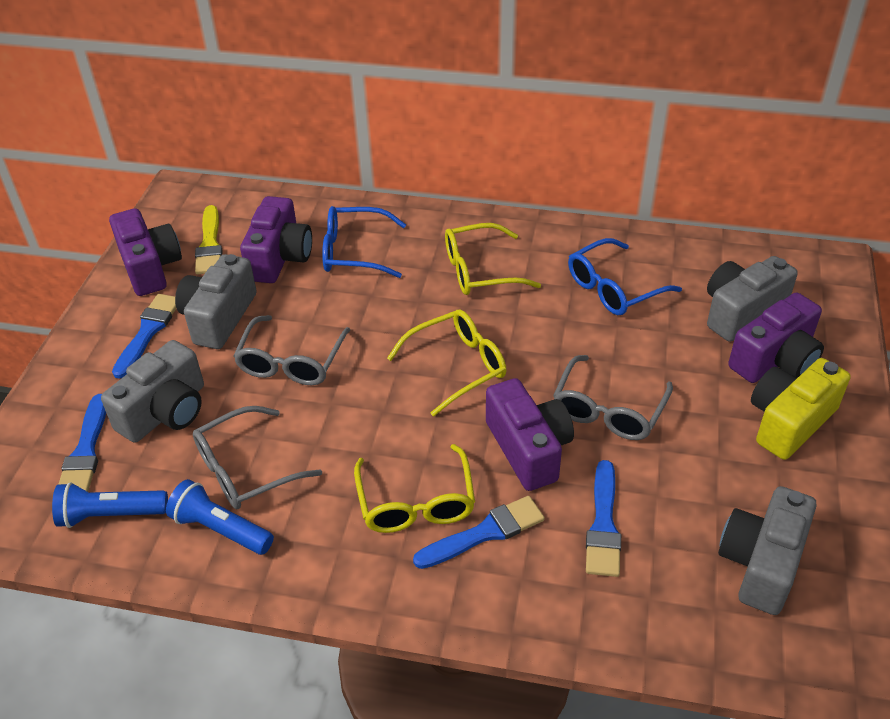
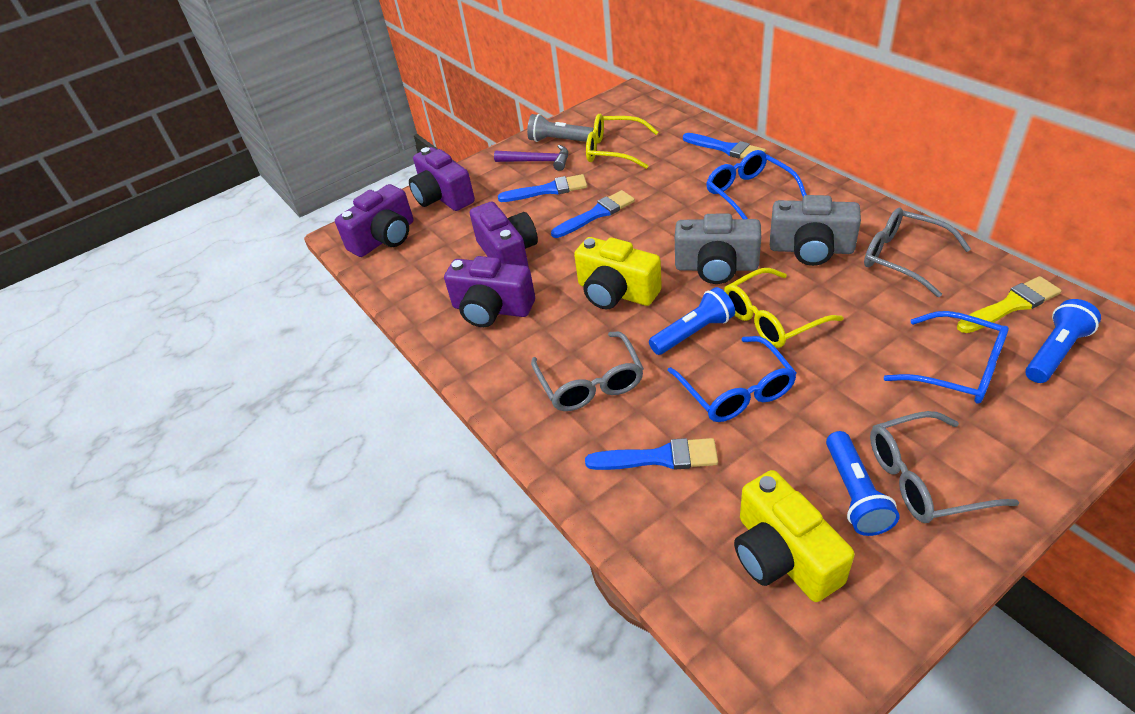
blue flashlight: [52,482,168,528] [166,479,274,555] = 2 -> [649,287,735,355] [826,431,900,536] [1025,299,1101,383] = 3
blue glasses: [322,206,406,278] [568,238,682,315] = 2 -> [668,336,797,422] [706,150,807,219] [884,311,1009,404] = 3
grey camera: [101,340,204,443] [175,254,257,349] [707,256,798,342] [718,486,816,615] = 4 -> [675,214,761,284] [770,195,861,266] = 2
grey flashlight: none = 0 -> [527,114,594,142] = 1
purple hammer: none = 0 -> [494,145,568,171] = 1
yellow camera: [751,358,850,460] = 1 -> [574,237,662,309] [734,470,855,602] = 2
yellow glasses: [354,444,475,533] [387,309,506,417] [445,223,541,295] = 3 -> [586,114,658,169] [724,268,843,348] = 2

